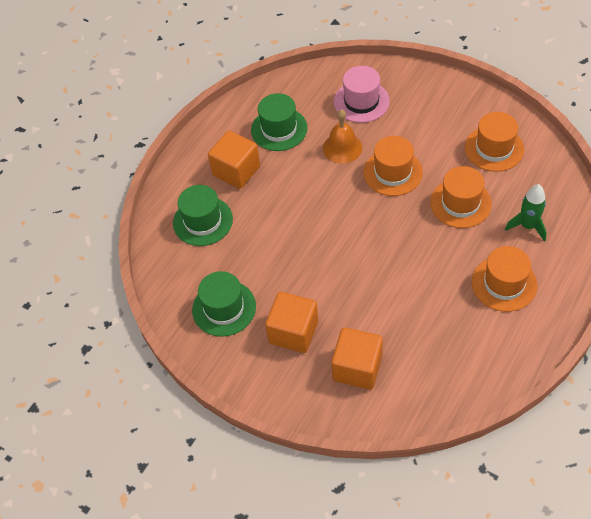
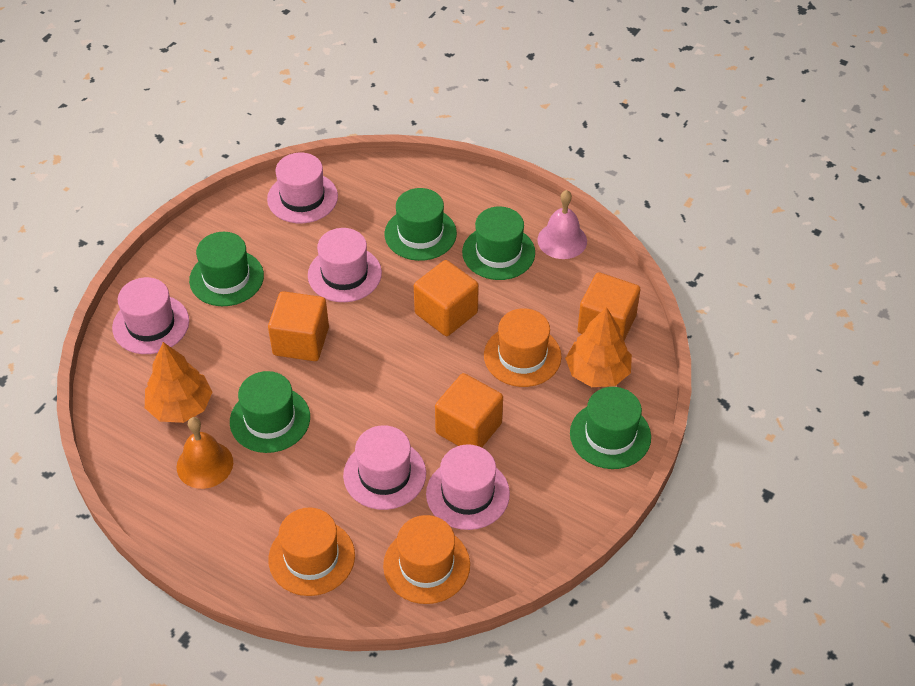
green hat: [173,185,233,246] [192,271,256,337] [251,93,307,151] = 3 -> [189,232,264,306] [230,371,310,453] [385,188,457,261] [462,207,535,280] [570,387,651,469] = 5
green rocket: [505,184,547,242] = 1 -> none = 0
orange cube: [208,131,260,189] [265,292,318,353] [331,328,383,390] = 3 -> [268,291,329,361] [414,260,479,336] [435,373,503,447] [578,272,640,340] = 4
orange hat: [363,136,423,196] [430,166,492,228] [465,112,524,172] [472,246,537,312] = 4 -> [268,507,355,596] [383,515,470,604] [484,308,562,387] = 3
orange tree: none = 0 -> [145,342,212,423] [565,307,632,387] = 2
pink bell: none = 0 -> [537,190,587,259] = 1
pink hat: [334,66,390,123] = 1 -> [112,277,189,354] [267,153,338,223] [308,228,382,302] [343,425,426,510] [426,444,510,530] = 5

